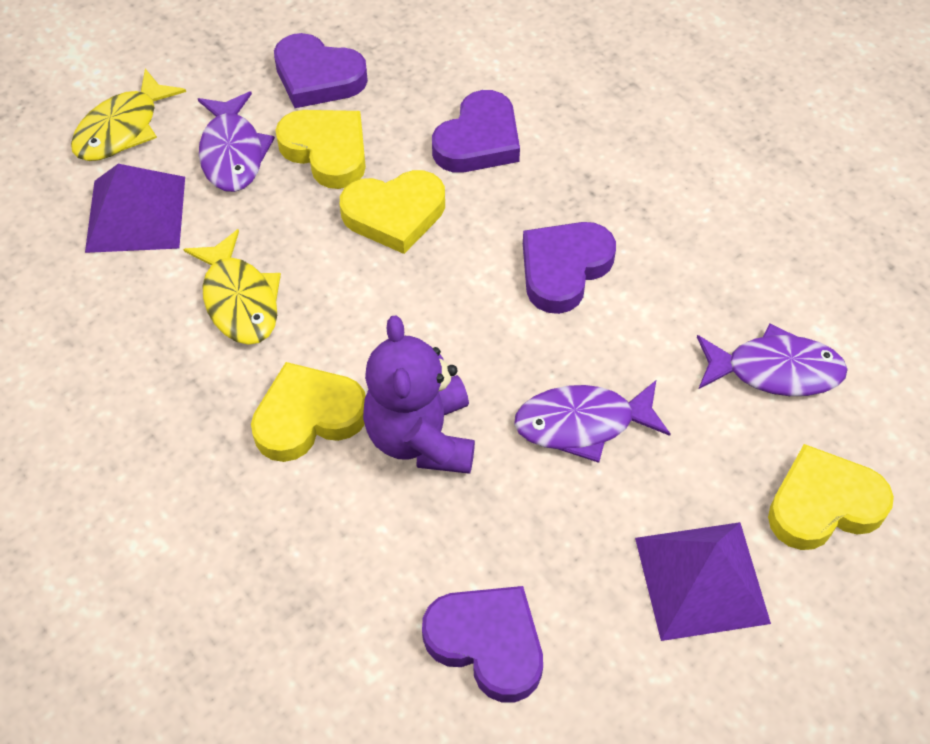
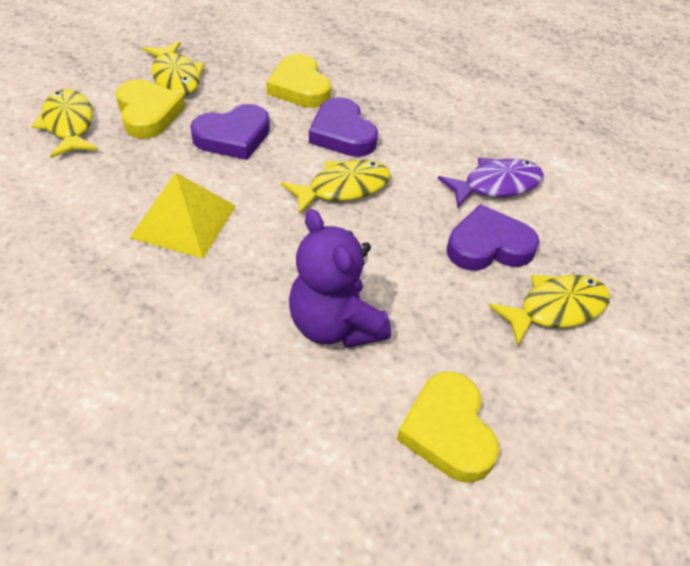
purple fish: [198,91,275,192] [514,380,671,463] [697,323,848,396] = 3 -> [438,158,544,207] = 1
purple heart: [274,33,368,108] [422,586,543,702] [432,90,520,173] [523,222,616,314] = 4 -> [190,104,270,160] [309,97,378,157] [447,204,539,271] = 3
purple pyramid: [85,164,185,253] [635,522,771,641] = 2 -> none = 0
yellow fish: [71,69,186,161] [183,229,281,345] = 2 -> [31,89,98,158] [143,41,205,96] [281,160,391,215] [489,275,610,346] = 4
yellow heart: [251,362,366,462] [275,110,366,189] [340,170,445,254] [768,444,894,550] = 4 -> [116,79,185,139] [267,54,331,108] [397,372,499,483] = 3
yellow pyramid: none = 0 -> [129,172,236,259] = 1

